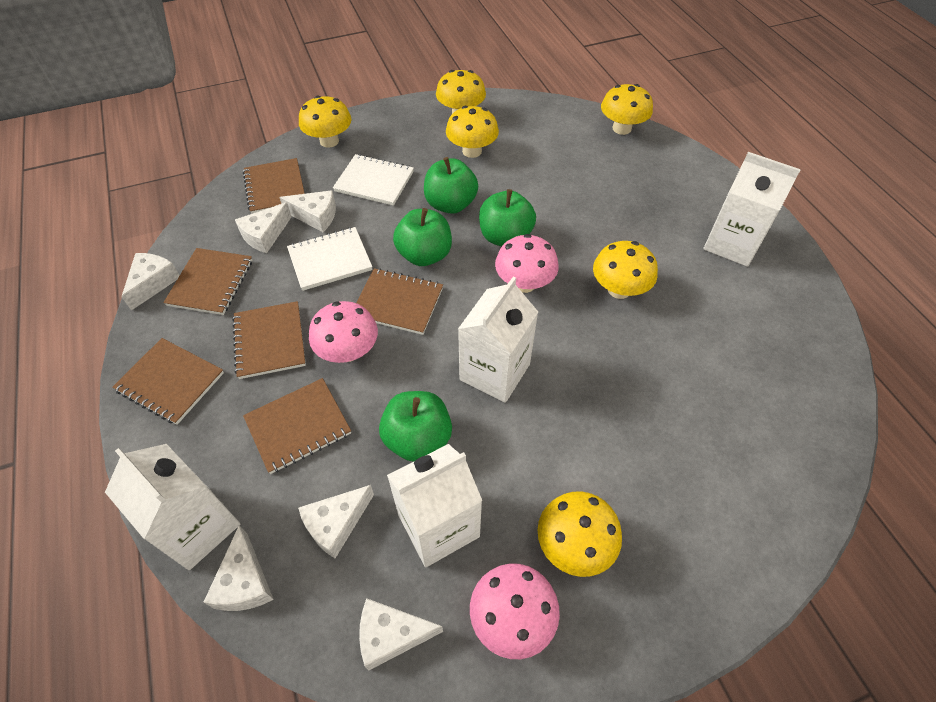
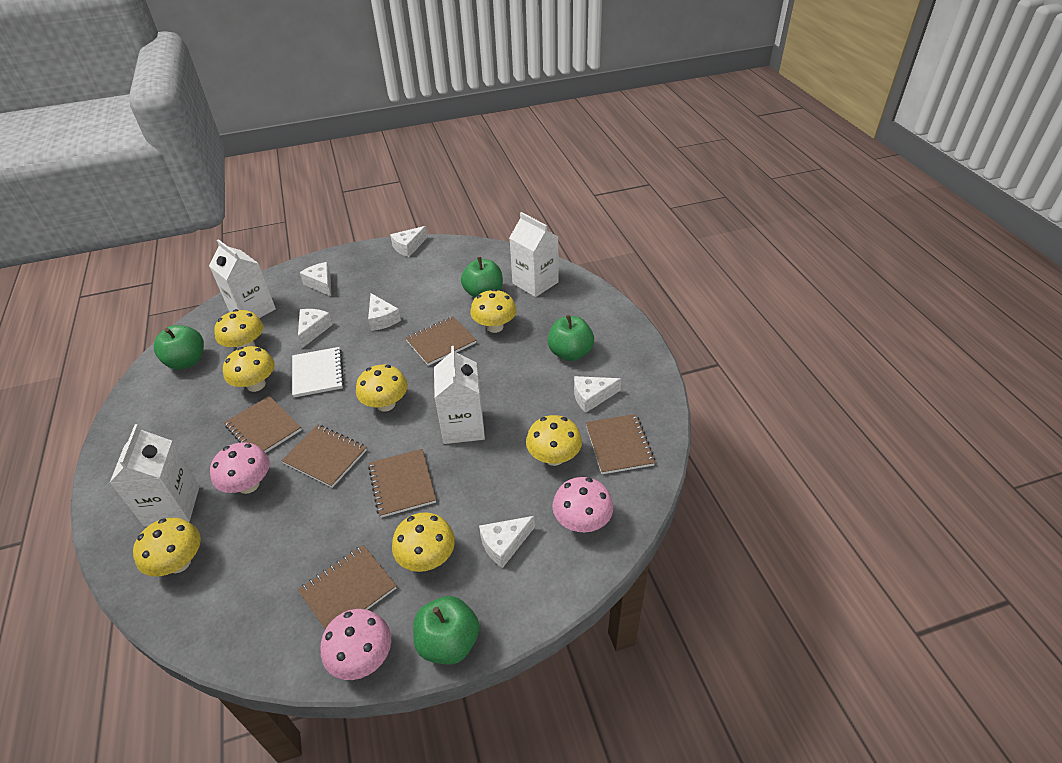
white notebook: [287,227,372,291] [333,154,414,206] = 2 -> [292,347,344,397] = 1
yellow mushroom: [299,95,351,148] [436,70,486,114] [446,106,499,158] [538,491,622,577] [593,241,658,299] [601,84,653,135] = 6 -> [133,518,201,576] [214,309,263,349] [223,346,275,392] [356,365,408,412] [392,512,455,572] [470,289,517,333] [526,415,582,466] = 7

